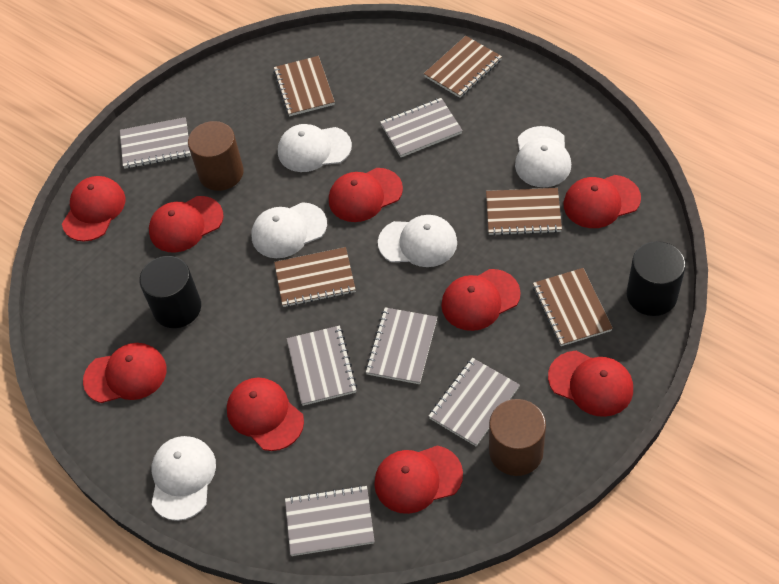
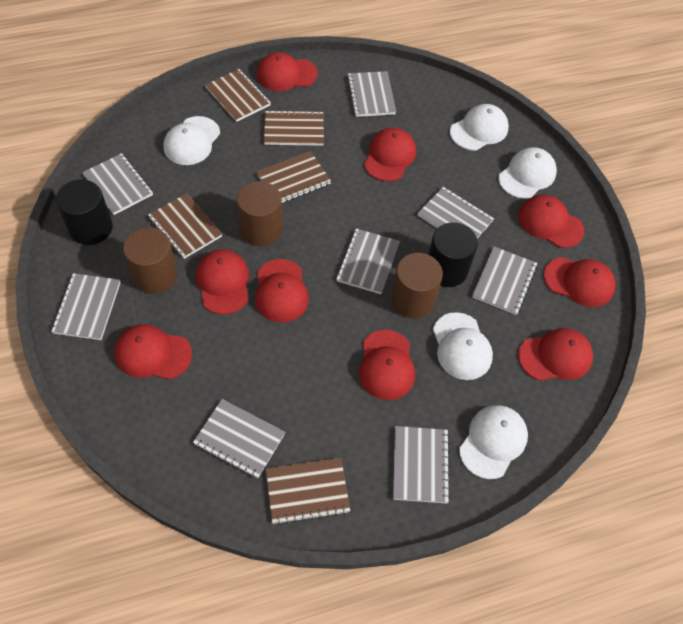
brown cylinder: [188,121,244,191] [489,399,546,476] = 2 -> [123,227,178,294] [237,181,282,246] [391,253,443,318] = 3
grey notebook: [120,117,191,169] [285,485,375,556] [287,325,357,406] [365,307,437,384] [380,98,463,157] [428,358,520,446] = 6 -> [51,273,121,340] [82,153,153,215] [193,399,285,478] [336,228,400,294] [347,71,396,117] [393,426,450,503] [418,187,494,238] [472,247,537,315] = 8

